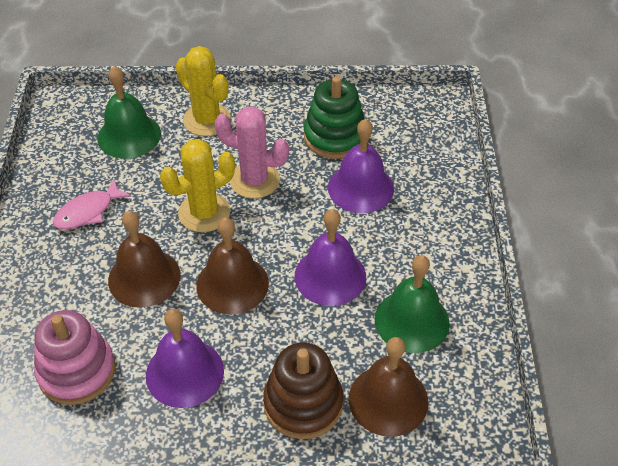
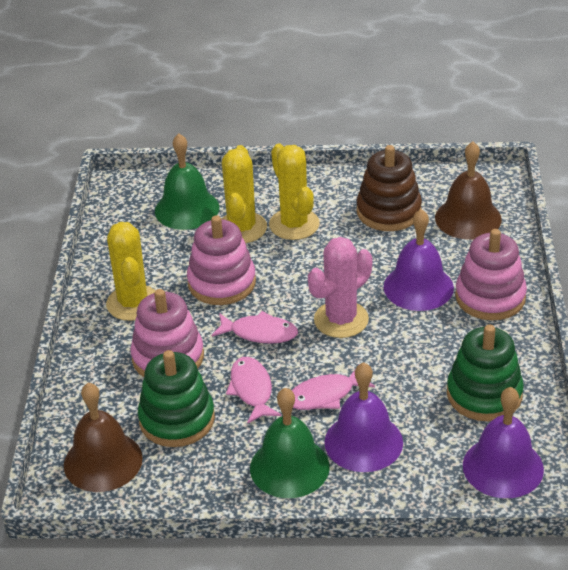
brown bell: [108,211,181,308] [196,217,269,315] [349,337,428,437] = 3 -> [64,382,143,492] [435,142,502,240] = 2
green stacking toy: [304,76,364,159] = 1 -> [138,350,215,447] [447,324,524,421] = 2
pink fish: [53,179,131,229] = 1 -> [212,311,298,344] [226,357,281,424] [292,370,375,410] = 3
pink stacking toy: [34,310,115,405] = 1 -> [130,289,204,377] [187,215,256,305] [455,229,527,321] = 3
yellow cactus: [160,139,235,232] [176,46,231,136] = 2 -> [106,222,155,321] [221,145,267,243] [269,144,320,240] = 3

